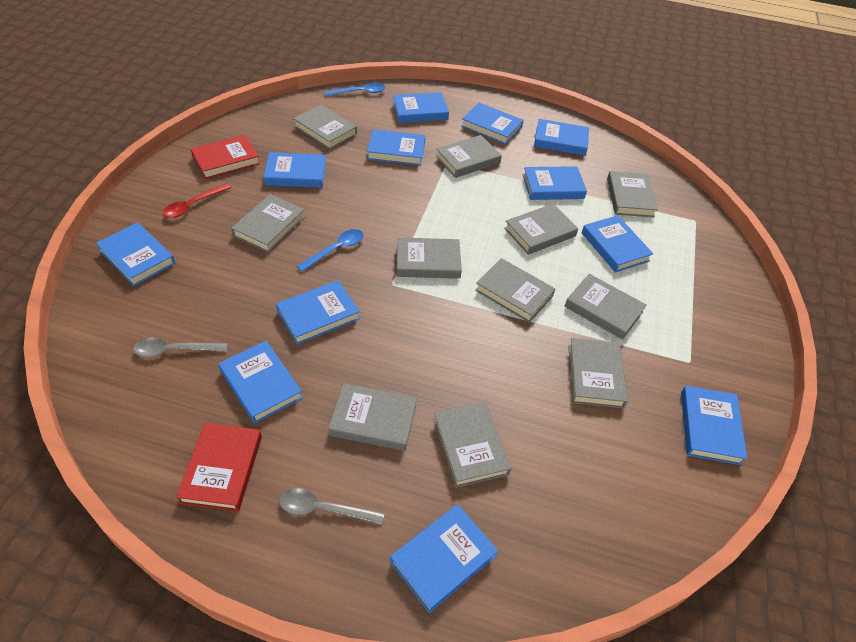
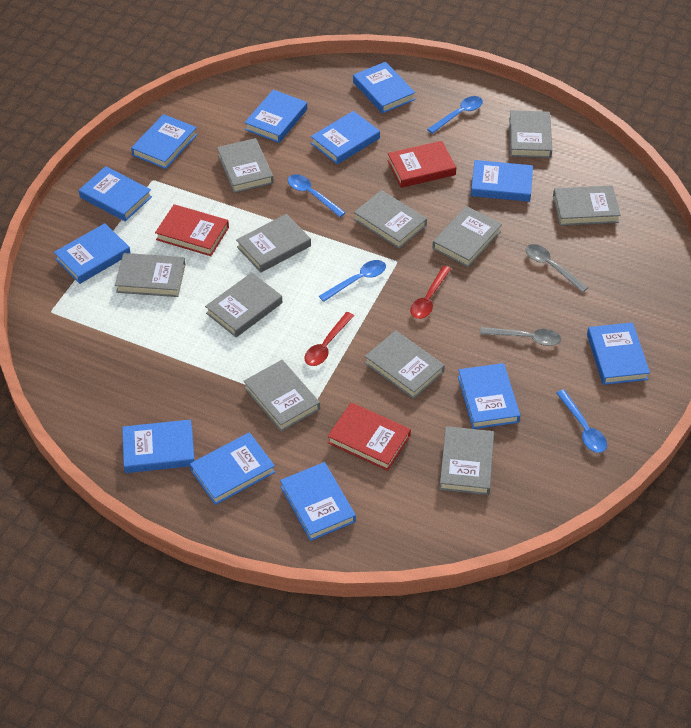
blue spoon: [297,229,364,272] [325,83,385,96] = 2 -> [288,174,346,217] [319,260,386,302] [427,96,483,134] [556,390,607,453] = 4
red book: [176,423,262,511] [191,135,260,179] = 2 -> [155,204,229,256] [328,403,411,471] [387,141,456,188] = 3
red spoon: [163,183,231,218] = 1 -> [304,312,354,366] [410,266,451,319] = 2

